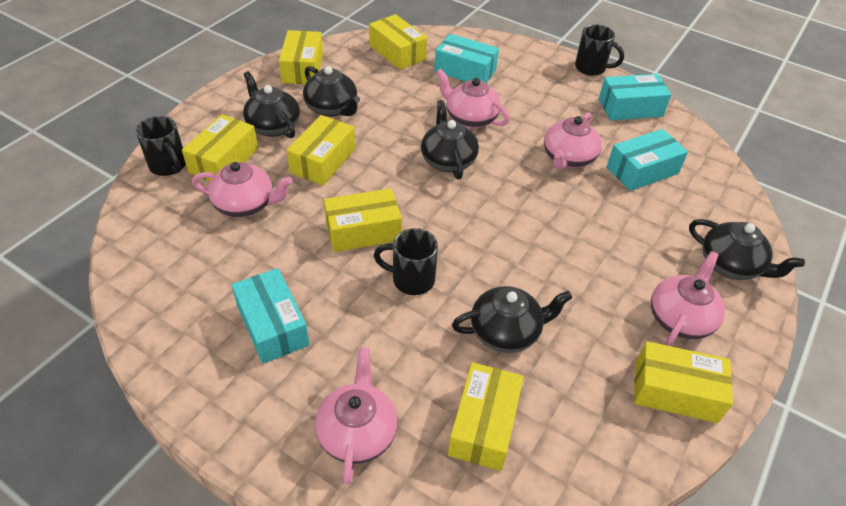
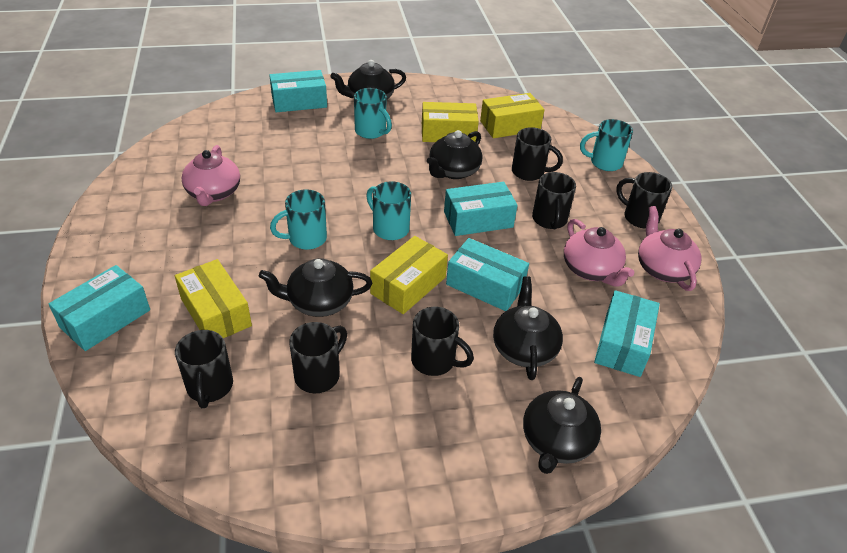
black mug: [136,116,186,176] [374,228,438,295] [575,25,624,76] = 3 -> [175,330,233,408] [289,322,347,393] [411,307,474,376] [512,127,563,181] [532,172,576,229] [616,172,672,228] = 6
pink teapot: [192,162,293,217] [315,347,397,485] [436,69,510,128] [544,112,602,170] [651,251,725,346] = 5 -> [181,145,240,206] [564,219,634,287] [638,206,701,291] = 3
turquoise box: [231,268,310,364] [434,34,499,83] [599,74,671,121] [607,129,688,191] = 4 -> [48,265,150,351] [269,70,327,112] [444,182,518,236] [446,238,529,311] [594,290,660,377] = 5
turquoise mug: none = 0 -> [270,190,327,250] [354,88,392,139] [366,181,411,240] [580,119,633,171] = 4
yellow box: [182,114,258,181] [279,30,323,84] [286,115,355,186] [324,188,402,252] [369,14,427,70] [448,362,524,471] [634,341,733,423] = 7 -> [175,259,252,338] [370,236,448,314] [422,102,479,142] [480,93,544,138] = 4

